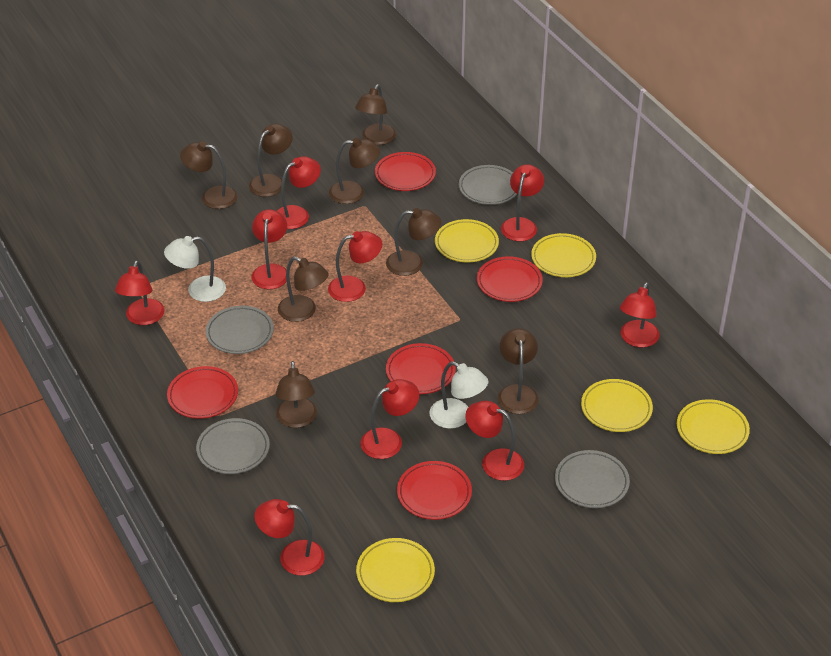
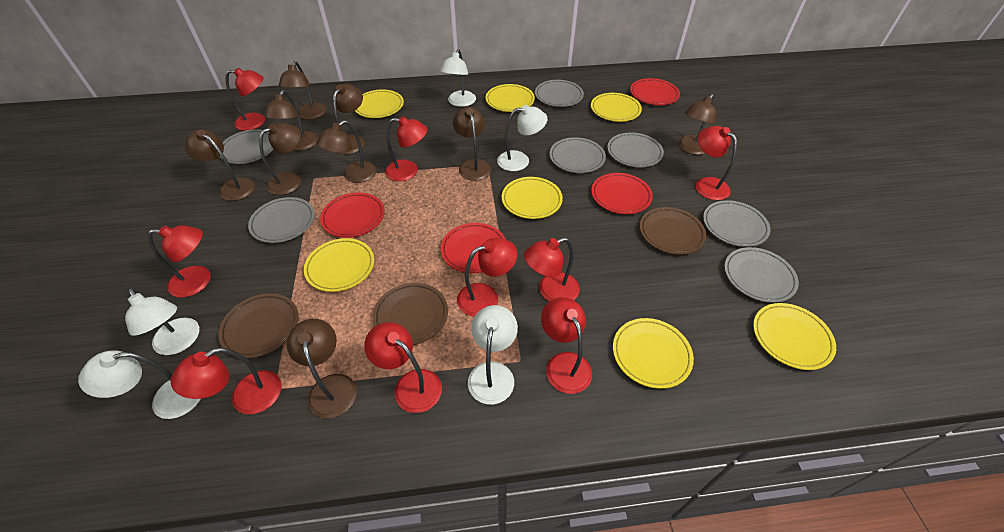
brown lamp: [180,141,238,209] [249,124,293,197] [275,361,317,428] [278,257,329,322] [329,138,380,204] [355,84,396,145] [386,208,441,276] [498,328,538,414] = 8 -> [185,130,255,201] [259,123,301,195] [264,90,319,151] [279,61,327,120] [287,319,357,419] [317,120,377,183] [333,84,365,154] [453,107,491,181] [679,94,716,155] = 9
brown plate: none = 0 -> [218,293,299,358] [373,283,448,345] [640,207,706,255] = 3
grey plate: [196,418,270,474] [206,306,274,354] [459,165,517,205] [555,450,630,508] = 4 -> [220,129,273,164] [248,197,315,243] [535,80,584,107] [549,137,606,173] [607,132,664,168] [703,200,770,247] [724,247,799,303] = 7
red plate: [167,366,238,419] [375,152,436,191] [386,343,456,394] [397,461,472,520] [477,256,543,302] = 5 -> [320,193,385,238] [441,223,506,273] [591,173,653,214] [630,78,680,105] = 4
white lamp: [164,236,226,302] [429,361,488,429] = 2 -> [78,350,201,419] [125,288,199,355] [440,49,476,107] [468,305,518,404] [497,105,548,171] = 5
yellow plate: [356,538,435,602] [435,219,499,262] [531,233,596,277] [581,379,653,432] [677,399,750,454] = 5 -> [304,238,374,292] [355,90,404,118] [485,84,535,112] [502,177,563,219] [591,93,642,122] [613,318,694,389] [753,303,836,370] = 7

